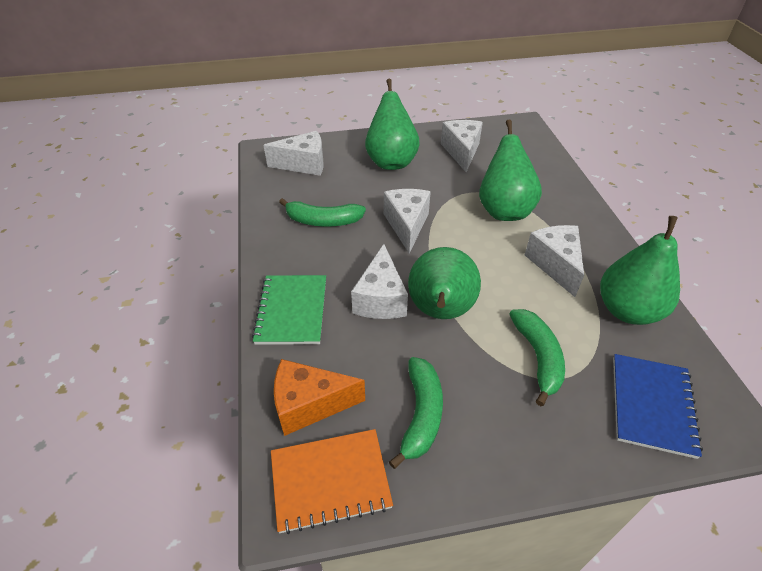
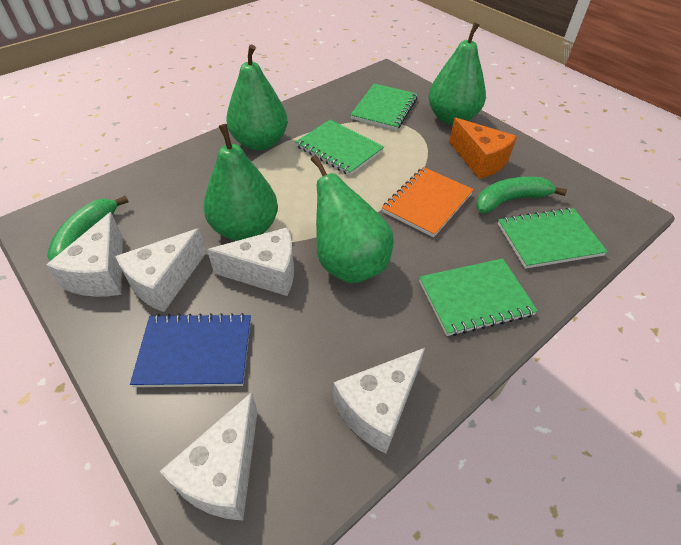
green banana: [279,198,366,227] [389,357,443,469] [509,309,565,406] = 3 -> [47,196,129,261] [476,177,567,213] = 2
green notebook: [252,275,326,345] = 1 -> [295,120,384,175] [350,83,418,130] [419,258,538,336] [498,207,608,269] = 4

